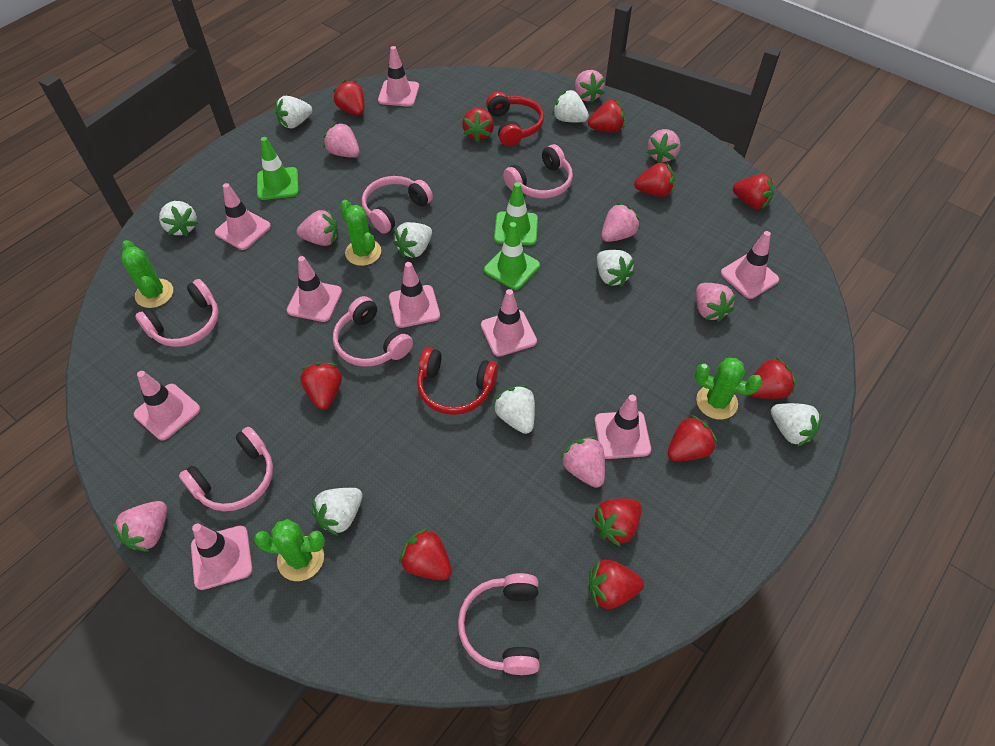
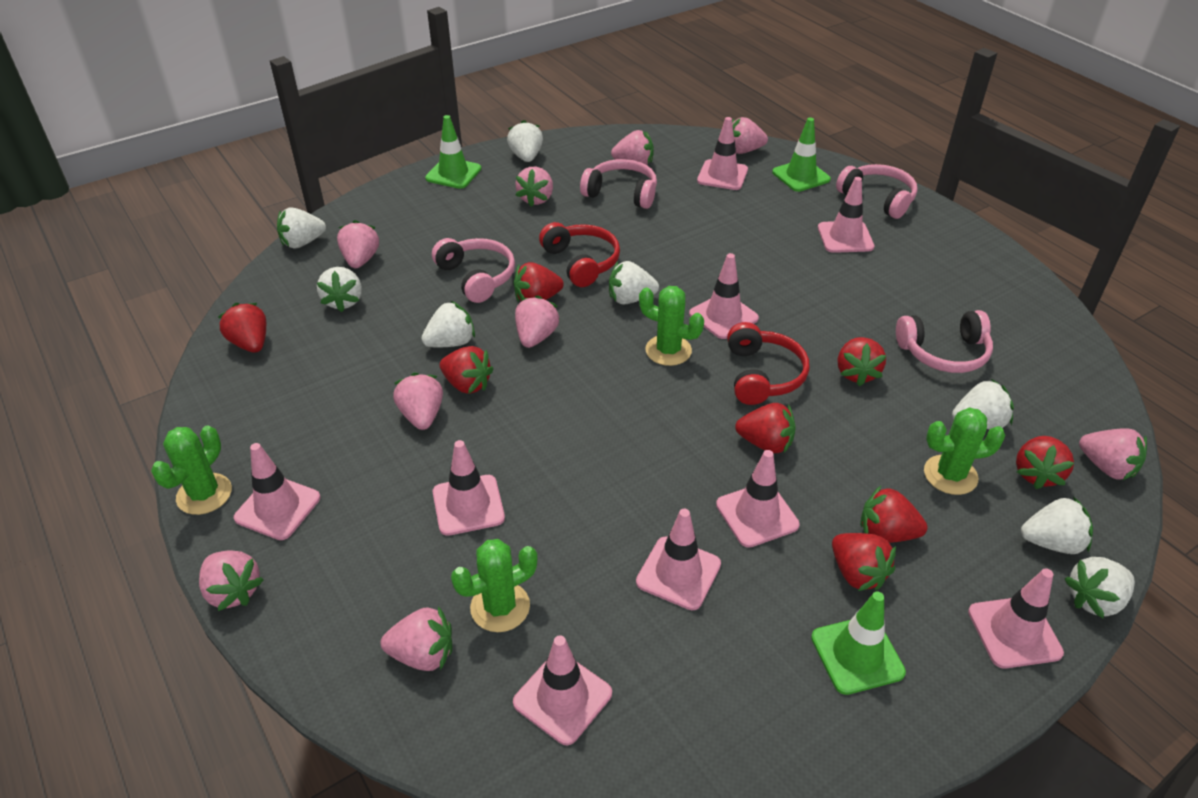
pink headphones: [135,279,219,347] [179,427,273,511] [333,296,413,367] [362,176,433,234] [458,573,540,675] [503,144,573,198] = 6 -> [432,238,515,303] [580,159,657,209] [836,164,918,219] [896,310,993,373] = 4
pink strawberry: [112,501,167,552] [297,209,338,246] [324,122,360,158] [560,436,605,488] [575,70,605,103] [601,203,640,242] [647,129,681,163] [696,283,736,322] = 8 -> [199,550,264,611] [337,220,379,268] [381,606,452,671] [393,372,443,430] [515,167,553,207] [515,295,560,348] [611,130,654,165] [732,117,768,154] [1079,428,1147,480] = 9
red strawberry: [300,362,342,410] [333,80,364,116] [399,528,452,580] [462,108,494,142] [588,100,625,132] [589,559,644,609] [592,498,642,547] [634,162,675,197] [668,415,717,461] [733,174,774,209] [749,357,795,399] = 11 -> [218,303,266,353] [440,346,494,394] [513,262,564,302] [735,403,796,454] [832,533,896,591] [838,337,887,386] [860,486,928,543] [1016,436,1074,489] = 8

